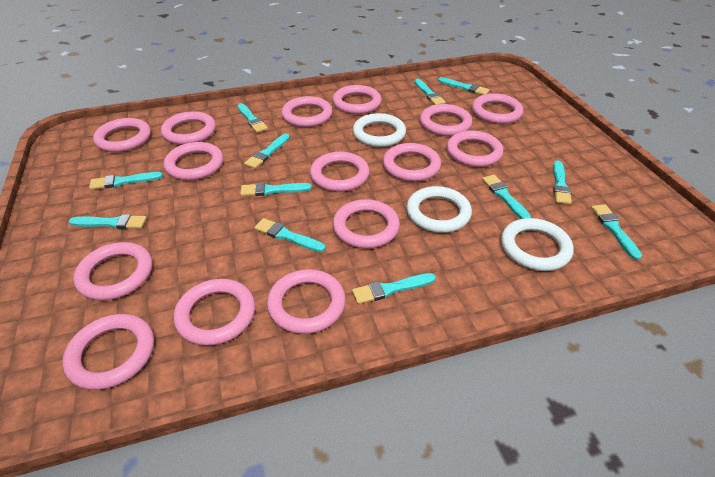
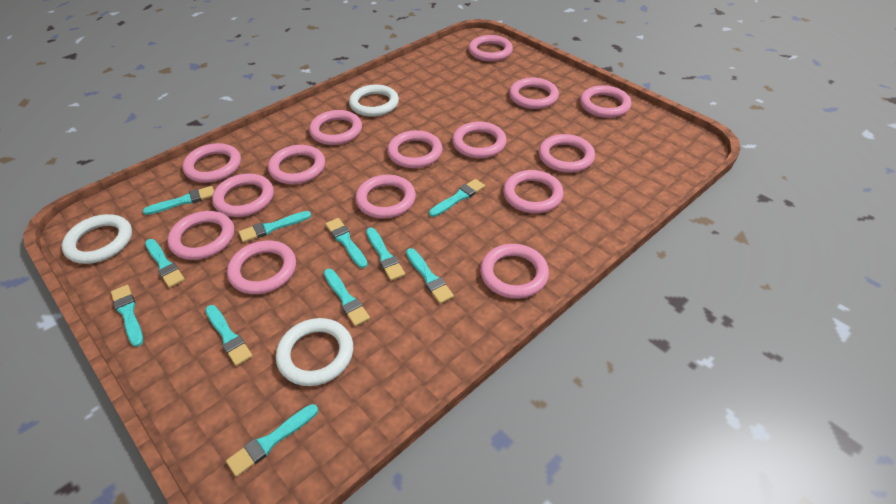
turquoise brush: [69,214,147,229] [89,172,163,190] [237,103,268,133] [241,183,312,196] [244,134,290,169] [254,218,325,252] [352,273,436,304] [414,78,446,105] [438,77,490,95] [482,175,531,219] [553,161,572,205] [591,204,642,260] = 12 -> [111,285,143,347] [143,186,214,215] [145,239,185,288] [205,305,253,366] [226,404,318,477] [239,211,311,242] [324,269,370,327] [325,218,368,268] [366,228,405,281] [406,248,454,304] [429,179,485,217] = 11

